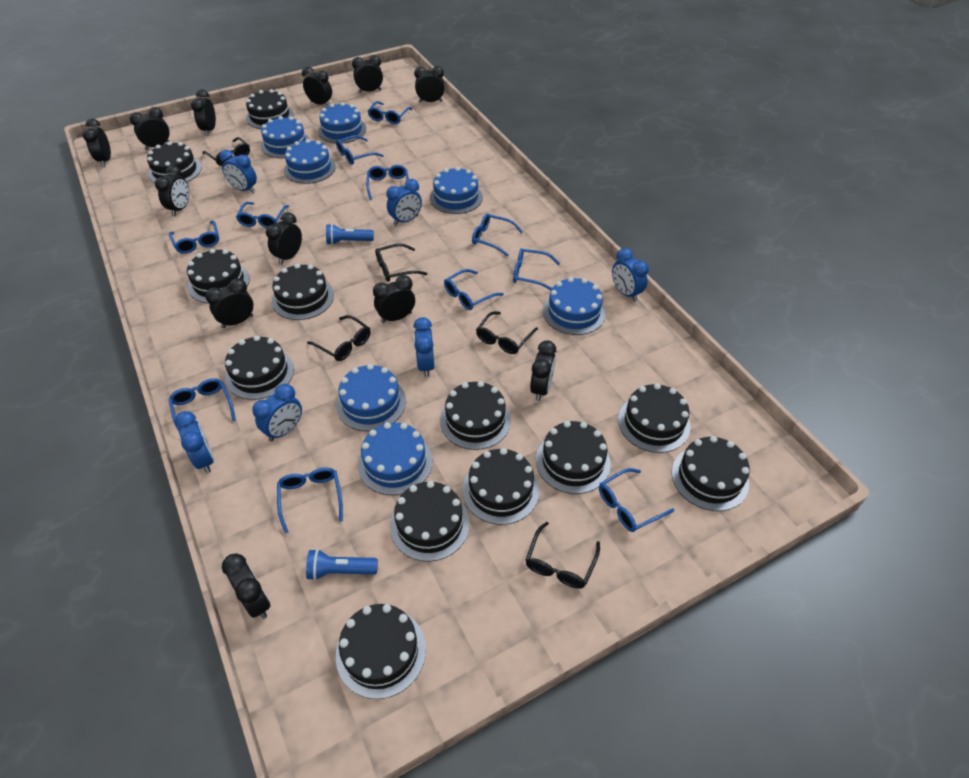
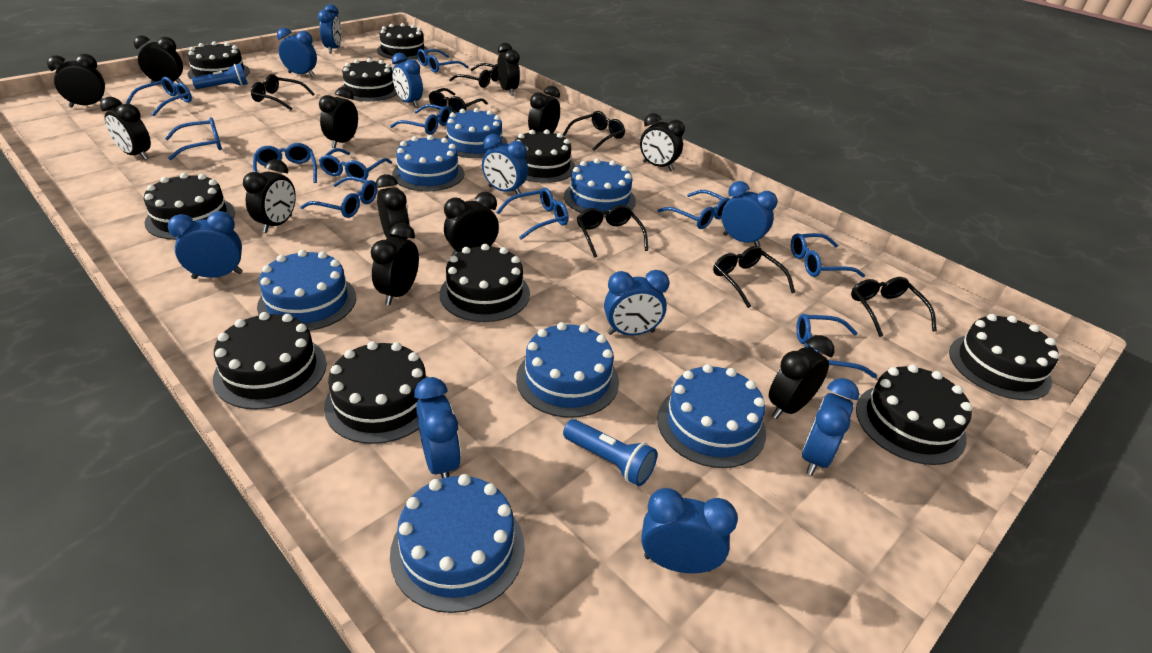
black cake: [147,141,202,183] [187,249,250,303] [225,335,294,400] [246,89,294,129] [272,264,334,320] [336,604,426,699] [390,481,470,562] [440,381,511,450] [463,448,539,525] [536,421,611,494] [618,383,691,453] [672,436,750,511] = 12 -> [144,173,235,240] [187,41,250,80] [213,312,327,410] [324,341,428,444] [342,58,397,101] [377,23,429,60] [440,244,530,322] [515,129,576,183] [856,364,972,465] [949,314,1059,400] = 10
black glasses: [203,137,250,166] [307,315,371,361] [375,243,427,282] [476,311,538,354] [526,522,600,589] = 5 -> [251,74,314,110] [429,88,488,113] [449,63,499,88] [563,111,625,151] [577,205,648,258] [713,246,795,308] [851,277,937,337] = 7
blue clock: [174,411,214,473] [220,150,257,193] [252,384,302,442] [386,179,422,226] [414,317,434,377] [612,248,649,302] = 6 -> [168,211,243,279] [277,28,317,77] [318,4,342,53] [392,53,423,108] [414,377,461,478] [482,134,528,194] [604,270,669,335] [641,488,738,573] [722,181,778,247] [802,378,859,475] = 10

